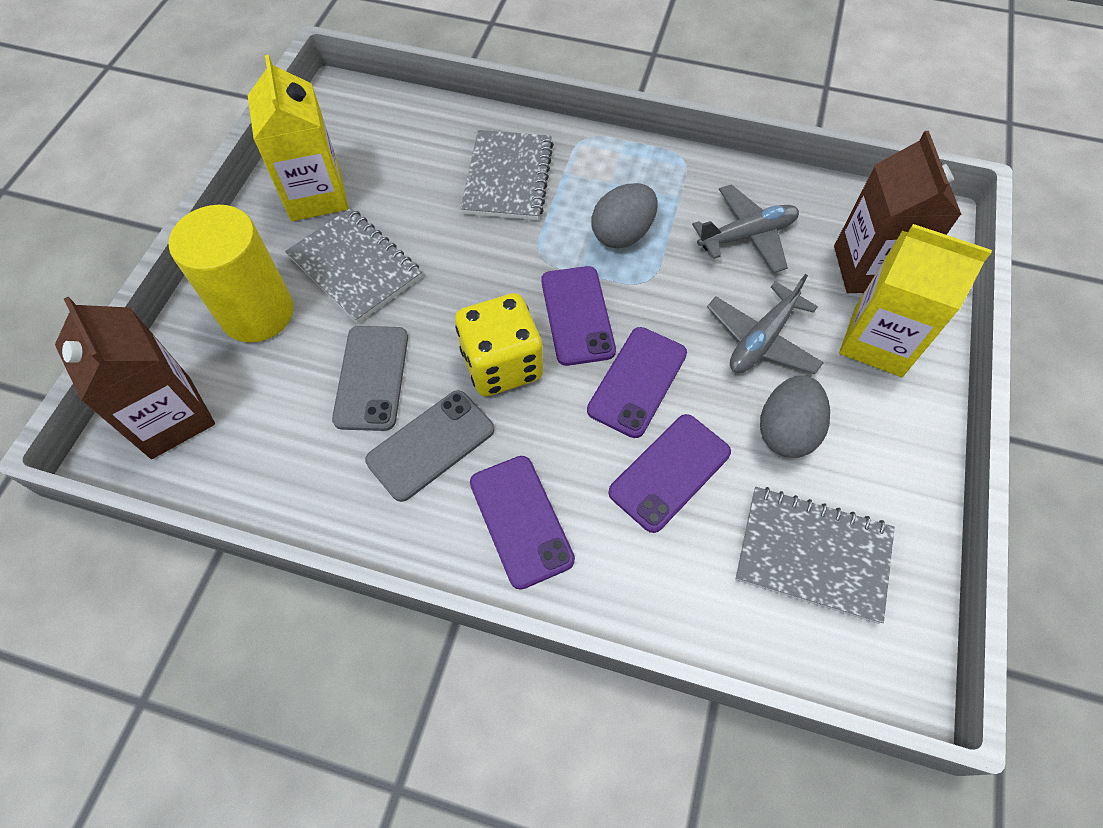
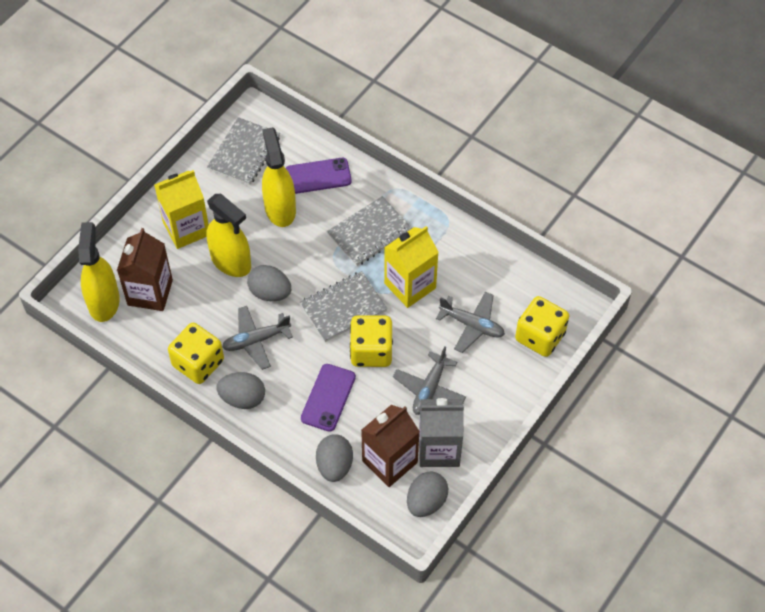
grey carton: none = 0 -> [419,398,464,467] = 1
grey egg: [592,183,658,248] [760,375,830,458] = 2 -> [217,372,265,409] [247,265,291,301] [316,434,353,482] [407,472,448,517] = 4
grey phone: [332,326,408,431] [365,390,494,502] = 2 -> none = 0
grey plane: [692,184,799,273] [707,274,824,374] = 2 -> [222,306,293,370] [393,346,466,415] [436,292,505,353] = 3
purple phone: [470,456,575,590] [541,266,616,366] [587,327,687,438] [608,414,731,533] = 4 -> [286,158,352,194] [301,364,356,432] = 2
yellow cylinder: [169,205,293,343] = 1 -> none = 0
yellow dice: [455,293,543,396] = 1 -> [168,323,224,384] [350,315,393,367] [515,296,569,357] = 3
yellow spray bottle: none = 0 -> [78,222,120,322] [207,194,251,277] [262,127,296,227] = 3

